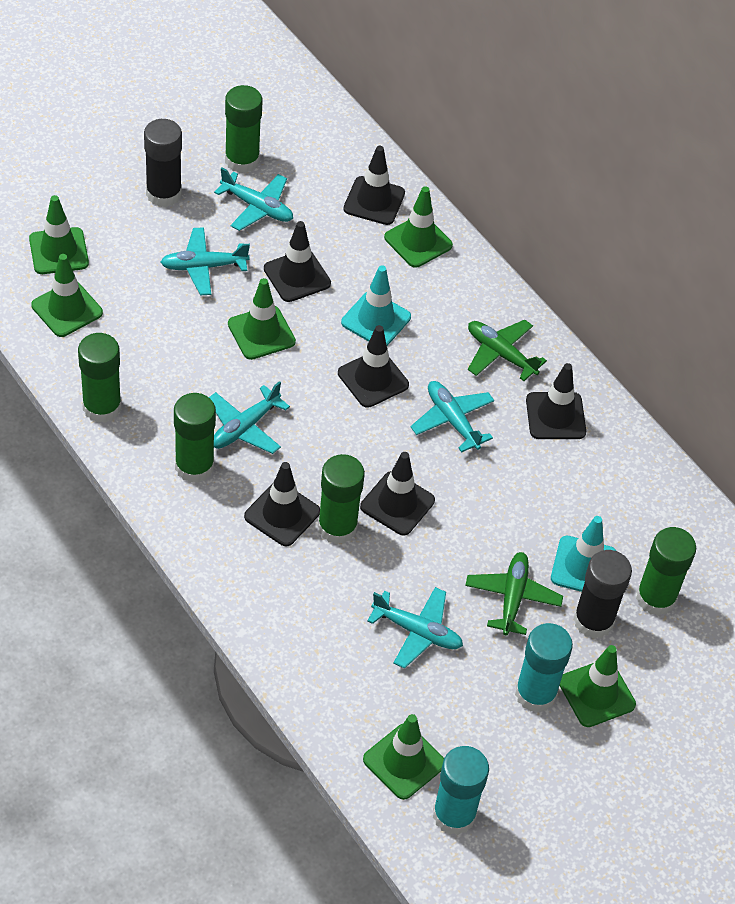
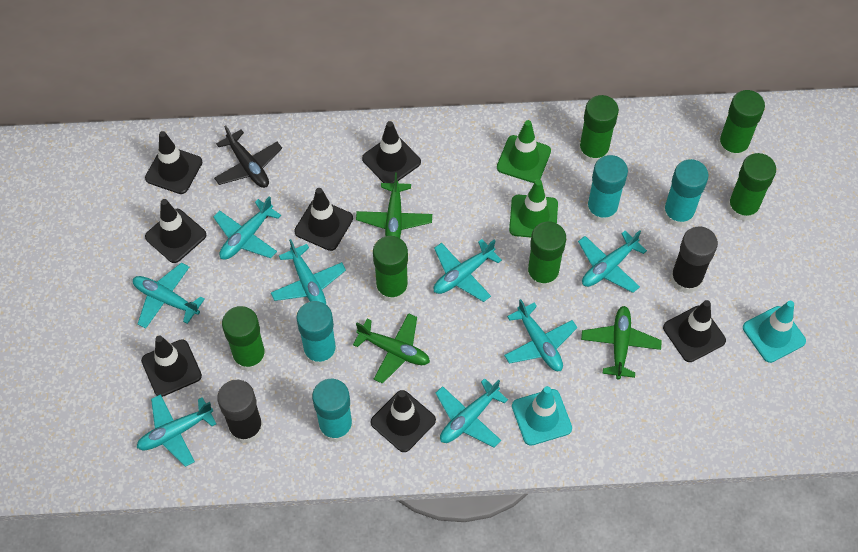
black plane: none = 0 -> [214,125,282,188] = 1
black traffic cone: [244,462,320,546] [264,221,331,302] [338,325,409,408] [343,146,405,225] [360,452,435,536] [526,363,586,439] = 6 -> [141,336,202,397] [145,131,202,194] [145,199,206,263] [294,188,353,251] [362,121,421,183] [371,390,436,452] [663,300,726,362] = 7
green glue stick: [78,333,122,423] [174,393,216,483] [225,85,263,173] [317,454,365,544] [636,527,696,616] = 5 -> [222,306,266,372] [373,236,408,303] [527,222,566,289] [579,95,619,164] [718,90,765,159] [727,153,776,221] = 6
green plane: [465,552,563,635] [468,320,547,381] = 2 -> [353,313,430,384] [356,173,432,238] [581,306,662,379] = 3
green traffic cone: [29,195,89,274] [31,254,103,337] [228,278,296,360] [363,714,444,800] [384,186,453,268] [559,645,636,727] = 6 -> [497,120,551,183] [509,179,558,237] = 2
turquoise glue stick: [433,746,489,835] [515,623,573,713] = 2 -> [297,301,337,367] [312,379,353,443] [586,155,628,223] [663,159,709,228] = 4
turquoise plane: [160,227,250,295] [209,381,290,454] [214,168,293,231] [367,587,463,669] [410,381,494,453] = 5 -> [133,263,205,329] [137,394,216,467] [213,196,281,260] [271,239,346,304] [434,239,502,302] [436,378,508,447] [504,299,578,371] [578,230,647,293] = 8

